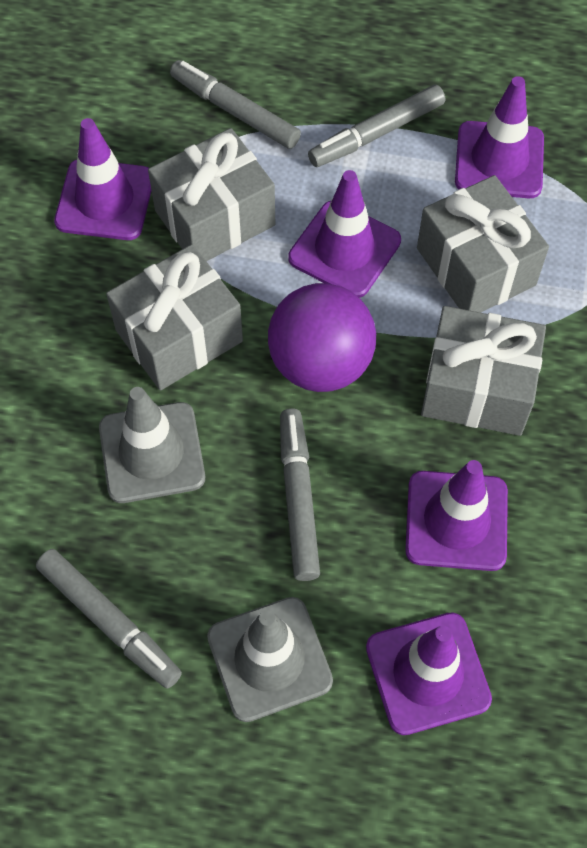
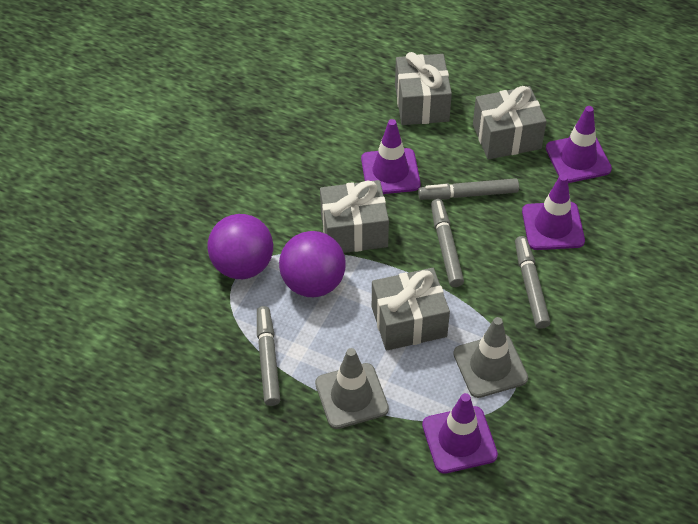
purple ball: [268,283,376,392] = 1 -> [207,214,273,279] [279,231,346,297] = 2
purple traffic cone: [54,118,151,240] [288,170,401,298] [366,612,492,735] [405,460,508,571] [455,76,544,198] = 5 -> [361,119,421,194] [422,393,498,474] [522,174,585,250] [546,106,612,183] = 4

